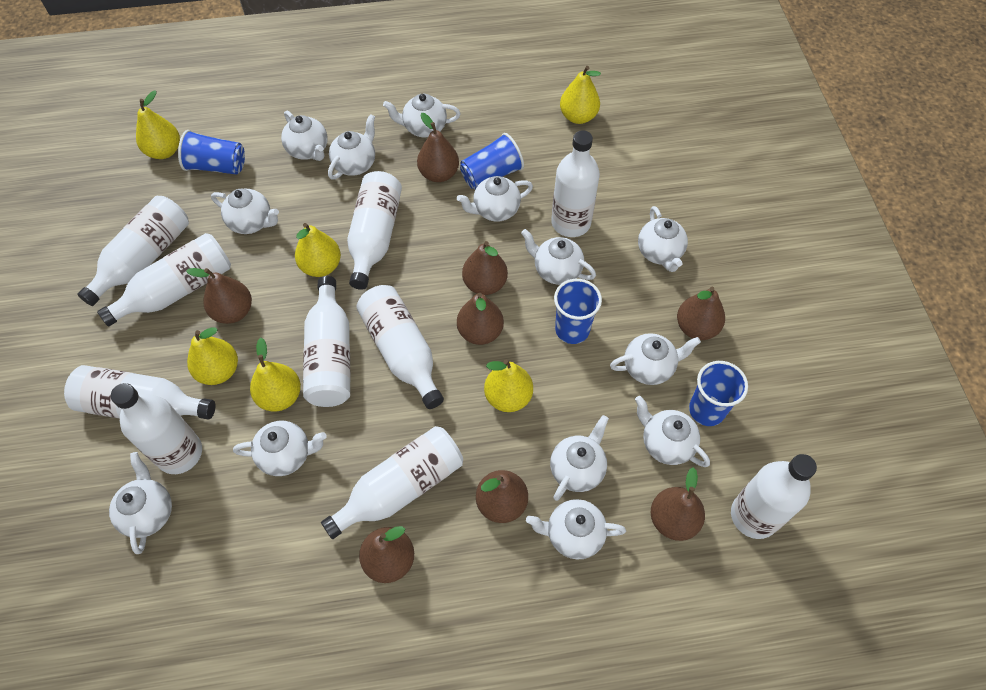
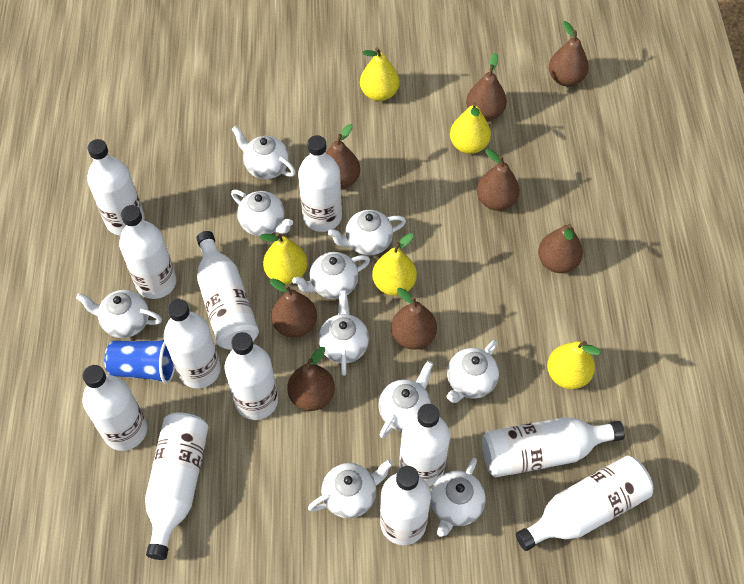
blue cup: [178,130,245,175] [460,133,524,190] [554,279,602,344] [689,361,748,426] = 4 -> [104,340,175,384] = 1
white bottle: [64,365,216,420] [78,196,189,306] [97,233,231,327] [111,383,202,474] [303,276,351,407] [321,426,463,539] [347,171,402,290] [356,285,444,409] [551,130,600,237] [731,454,817,539] = 10 -> [83,365,147,451] [87,139,145,235] [119,205,176,299] [145,413,208,560] [164,299,221,388] [196,231,259,350] [224,332,278,420] [298,135,342,232] [380,466,431,545] [400,404,450,486] [482,417,625,478] [516,456,653,551] = 12
white teapot: [109,452,172,554] [211,189,279,234] [233,421,326,476] [281,111,328,161] [328,114,375,179] [383,94,461,137] [457,176,533,221] [521,229,596,285] [526,499,626,559] [550,415,609,501] [610,333,701,385] [635,396,710,467] [638,206,688,272] = 13 -> [76,290,162,338] [231,190,293,236] [232,126,296,179] [292,252,370,299] [308,460,393,518] [318,290,369,376] [328,210,406,255] [378,361,433,438] [431,458,486,537] [447,340,499,403] = 10
yellow pear: [136,91,180,159] [187,327,238,385] [250,338,301,412] [295,223,341,277] [484,360,533,412] [560,66,601,124] = 6 -> [260,232,308,284] [360,47,399,101] [372,233,417,296] [450,102,491,154] [547,341,601,389] = 5

